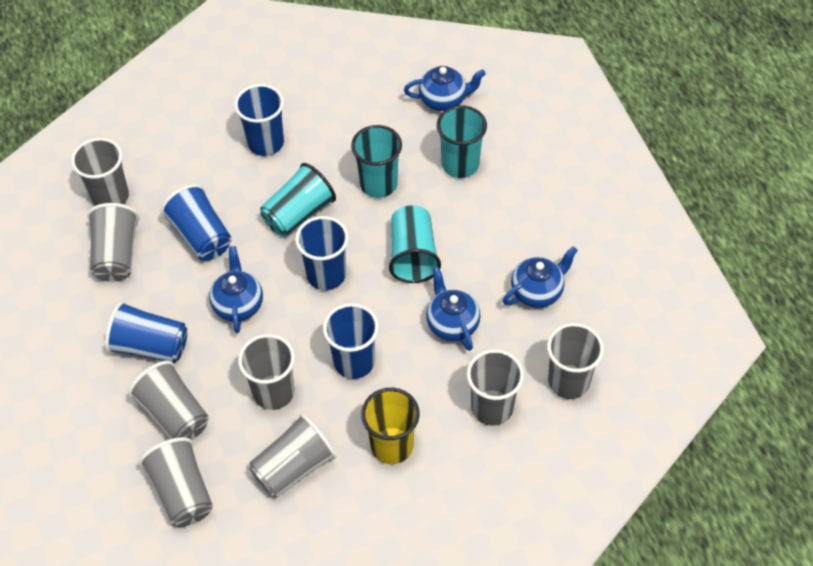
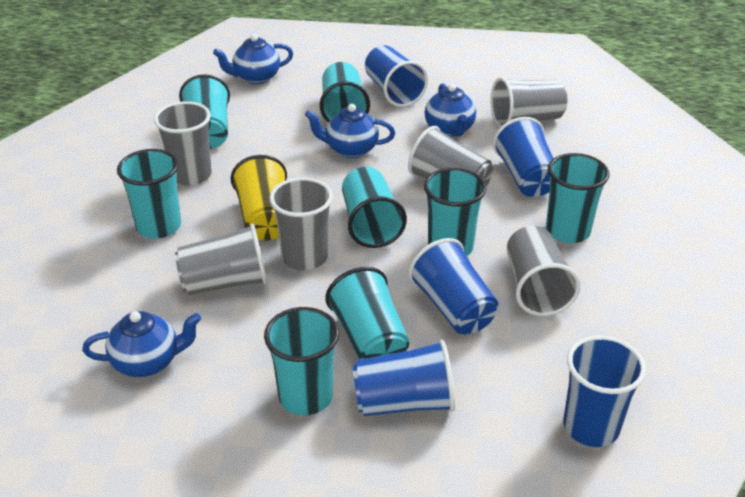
grey cup: [71,138,129,206] [88,203,140,282] [128,361,209,440] [139,437,213,527] [238,334,295,410] [249,414,336,498] [467,349,524,426] [547,323,604,399] = 8 -> [154,101,212,186] [175,223,268,295] [269,177,333,271] [408,126,493,187] [491,77,568,127] [507,226,581,316] = 6
turquoise cup: [260,163,336,237] [351,125,402,198] [389,205,441,283] [437,105,487,178] = 4 -> [117,149,181,239] [179,74,230,149] [264,307,339,415] [320,62,370,123] [326,267,409,360] [342,167,407,248] [424,168,486,256] [546,153,609,243] = 8

